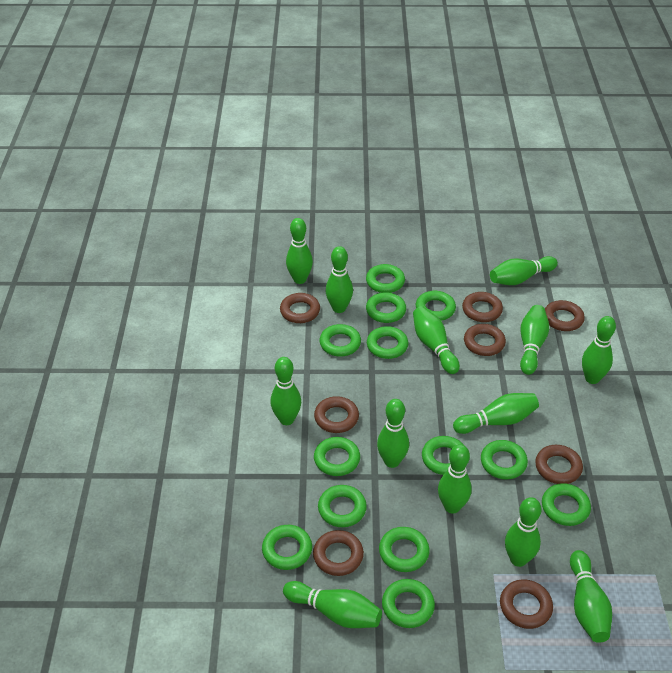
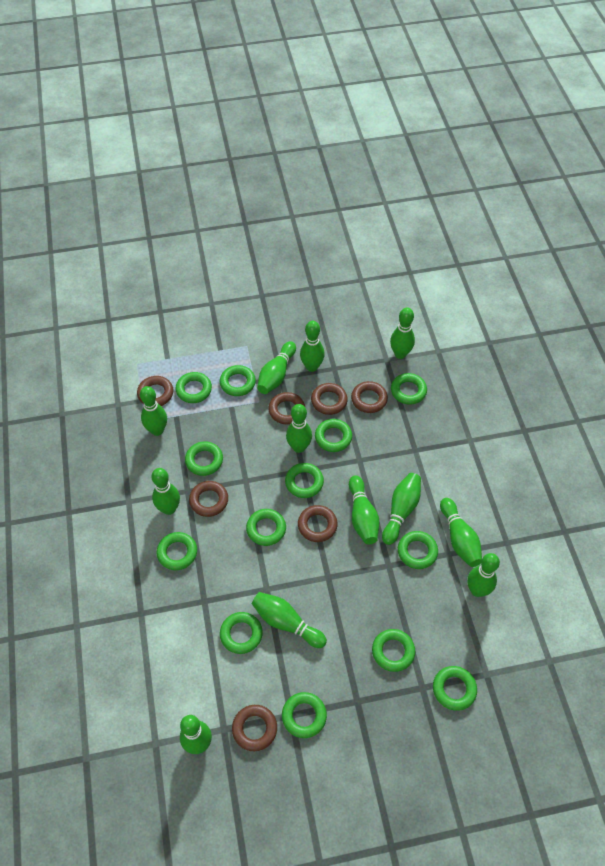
brown ring: [280,293,320,323] [313,530,364,576] [314,396,359,433] [462,292,503,322] [464,324,506,356] [500,579,553,629] [535,445,583,484] [545,300,585,331] = 8 -> [137,376,173,406] [189,481,228,517] [232,705,277,751] [268,392,305,424] [298,505,338,542] [311,383,348,415] [351,381,388,413] = 7
green bowling pin: [270,357,301,425] [283,581,382,628] [286,218,313,284] [325,246,353,313] [377,399,409,468] [413,306,460,374] [438,444,472,514] [453,393,539,434] [490,256,558,285] [505,497,541,567] [520,305,549,375] [570,550,612,643] [582,316,616,384] = 13 -> [140,386,167,436] [152,468,180,515] [180,715,212,754] [252,592,327,648] [257,341,296,394] [286,404,312,453] [300,321,325,372] [349,475,379,544] [382,473,421,545] [390,307,415,359] [440,498,482,567] [467,553,500,597] = 12

